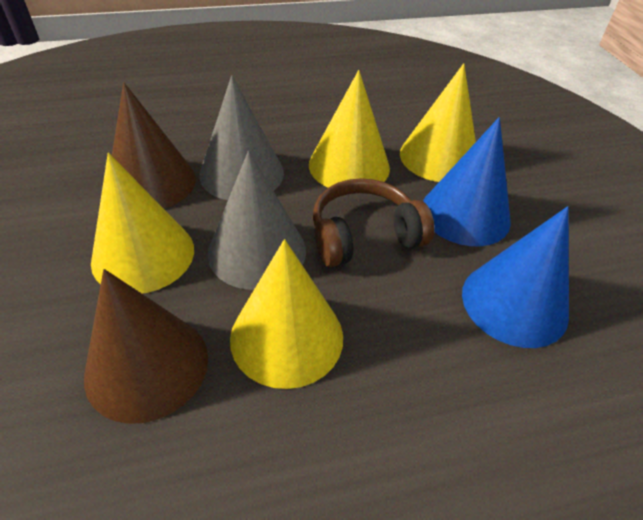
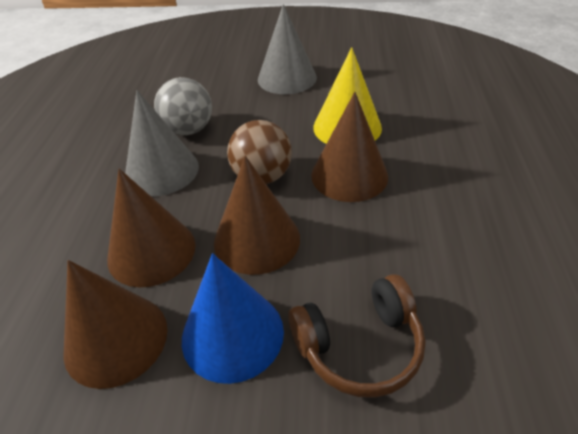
blue cone: [423,117,511,246] [462,206,569,348] = 2 -> [182,253,284,384] = 1
brown ball: none = 0 -> [227,120,292,184] = 1
brown cone: [84,269,208,424] [112,82,196,209] = 2 -> [63,260,168,389] [107,169,195,287] [214,156,300,275] [311,92,388,202] = 4
grey ball: none = 0 -> [154,77,212,135] = 1
yellow cone: [91,153,194,294] [230,239,343,389] [309,70,390,188] [400,63,476,182] = 4 -> [313,47,382,144] = 1

